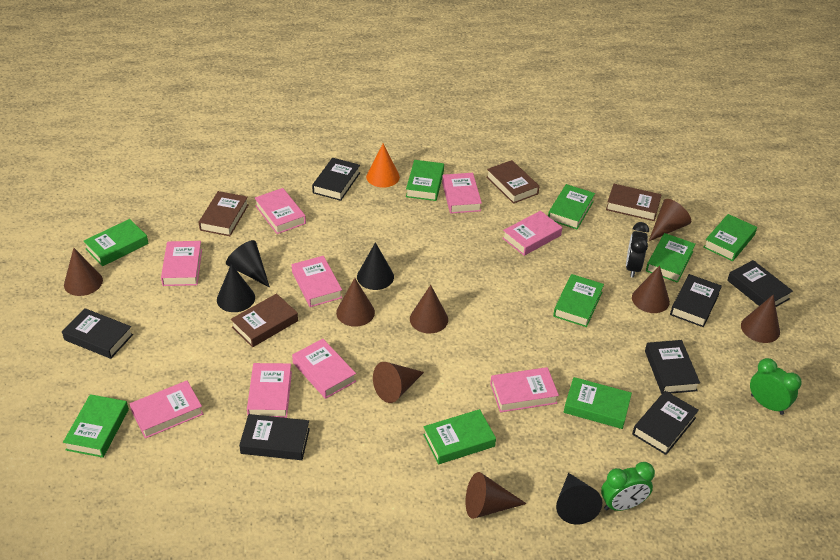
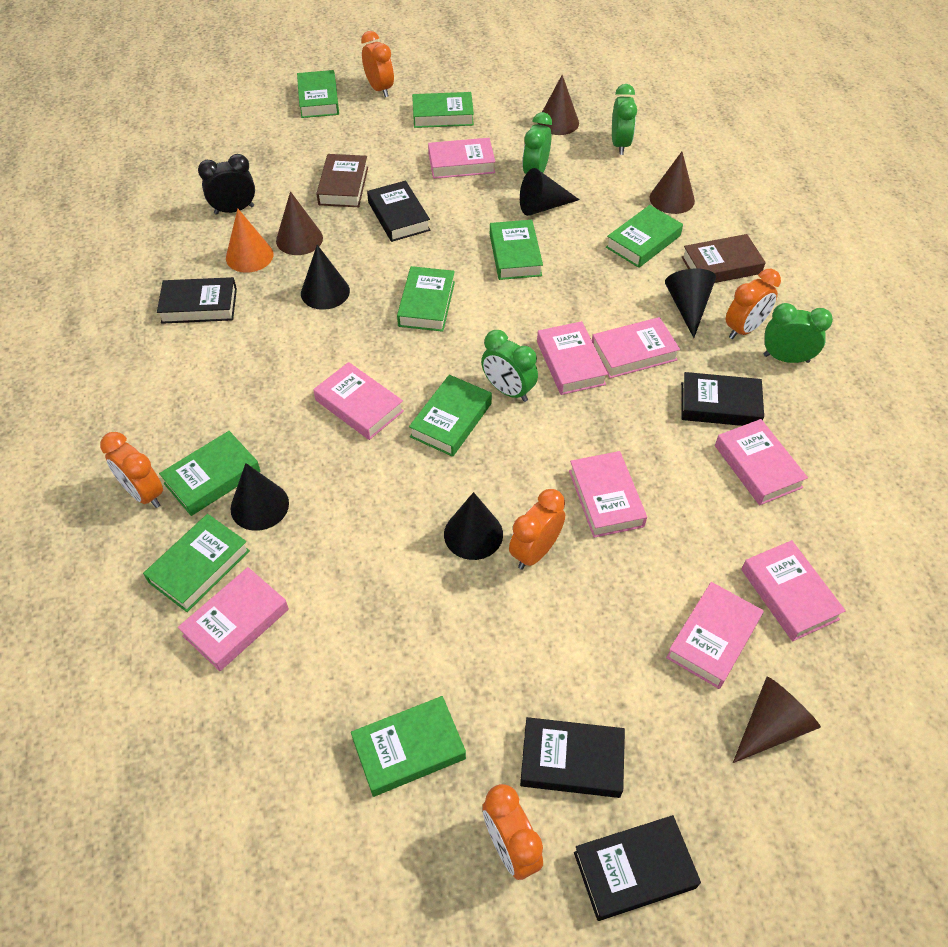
black book: [62,308,133,359] [239,414,310,460] [312,158,360,201] [632,391,699,455] [645,340,700,394] [670,274,722,327] [727,260,793,307] = 7 -> [157,277,237,324] [367,181,430,242] [520,717,625,798] [574,815,701,921] [681,372,764,426] = 5
black cone: [217,264,255,312] [226,240,270,288] [357,242,394,290] [556,473,602,525] = 4 -> [230,463,289,531] [301,245,350,310] [444,492,503,560] [520,168,580,216] [665,269,716,338] = 5
brown book: [198,191,249,236] [231,294,298,347] [487,160,540,204] [606,184,662,221] = 4 -> [316,154,368,207] [682,234,766,283] = 2
brown cone: [64,248,103,296] [336,278,375,327] [373,362,424,403] [410,285,448,334] [466,472,527,519] [632,265,670,313] [649,199,691,241] [741,295,780,343] = 8 -> [276,191,323,255] [538,75,579,135] [650,152,695,214] [733,677,821,763] = 4
green clock: [601,462,655,511] [750,358,802,415] = 2 -> [481,330,538,402] [522,112,552,174] [612,84,637,155] [763,303,833,363] = 4
orange clock: none = 0 -> [100,432,163,508] [361,31,394,97] [483,784,543,880] [509,489,565,570] [726,269,781,339] = 5

